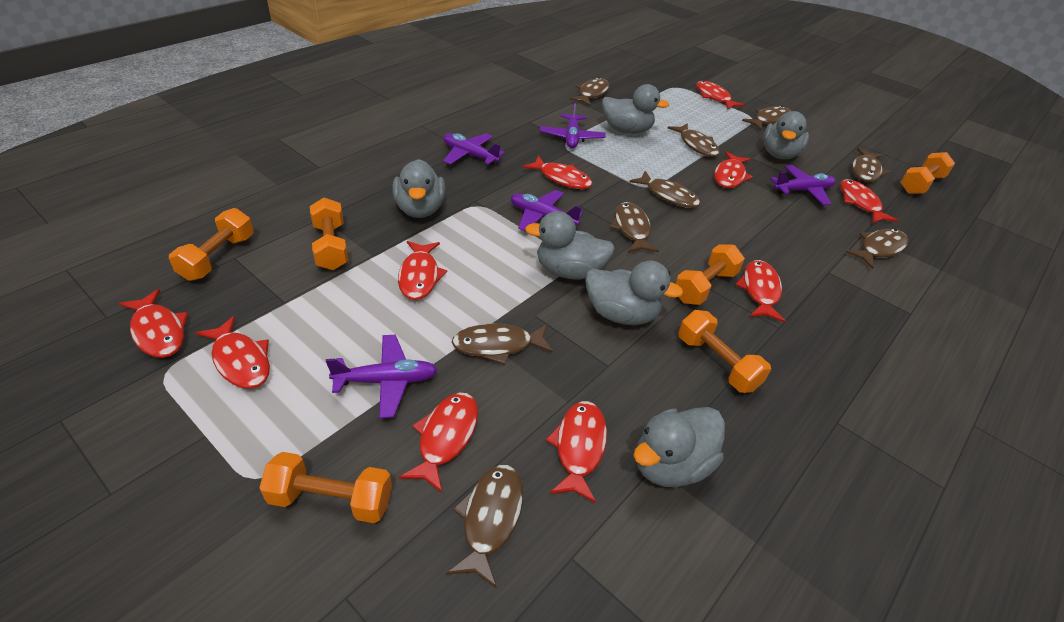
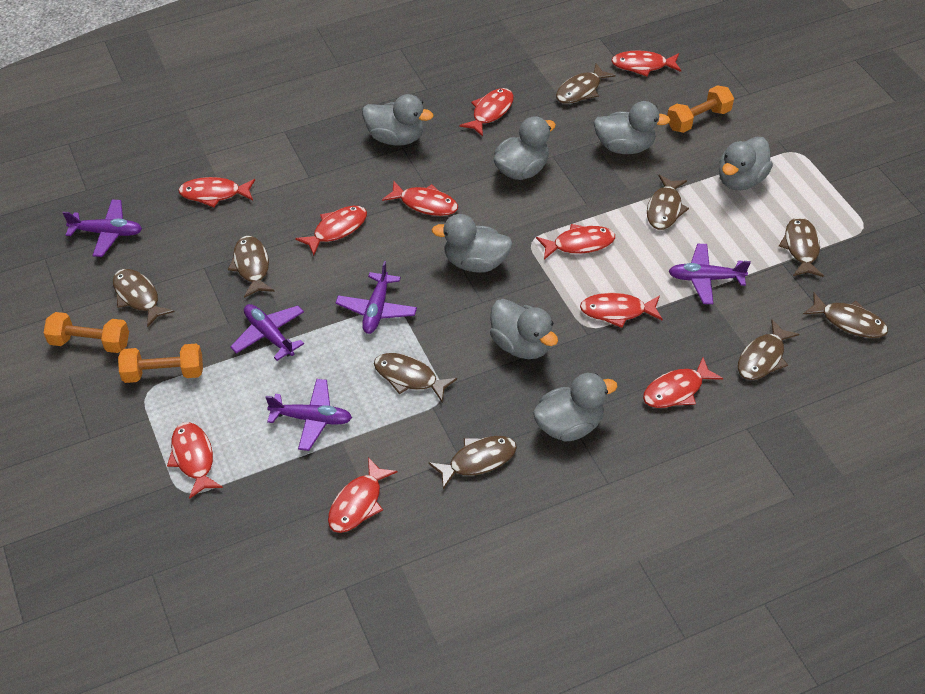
grey duck: [392,159,445,218] [525,211,615,280] [585,261,683,325] [602,84,669,134] [633,407,725,487] [763,111,809,159] = 6 -> [362,94,434,146] [431,214,513,273] [490,299,558,359] [493,116,556,180] [533,373,618,442] [593,101,670,154] [719,137,773,190] = 7
orange dumbbell: [169,208,254,281] [259,452,392,523] [310,198,348,270] [675,244,745,305] [678,310,771,393] [900,152,955,194] = 6 -> [44,312,129,353] [118,344,203,383] [667,86,734,133] = 3

